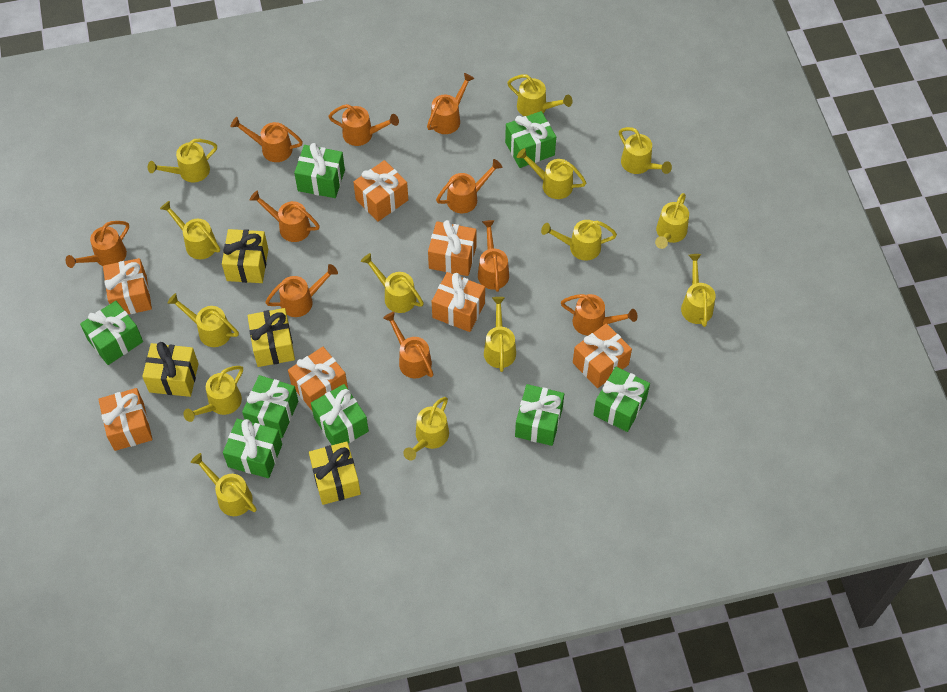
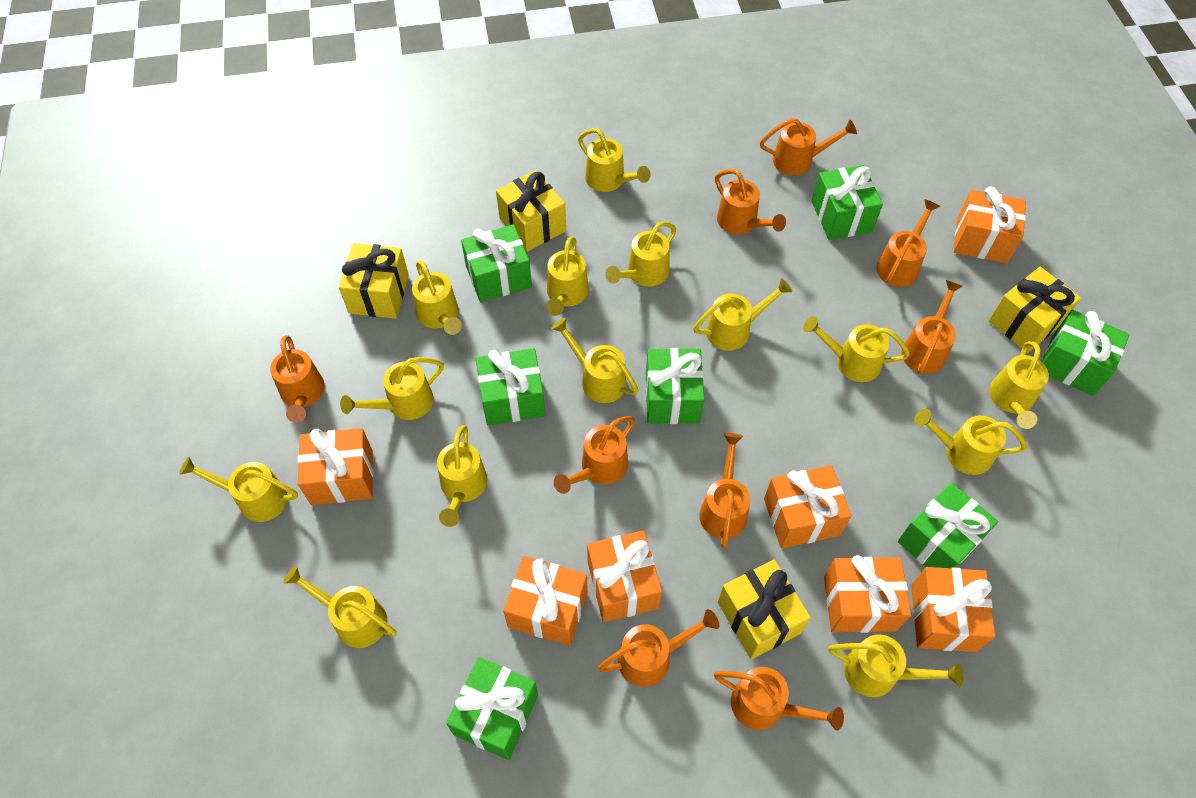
green gift: [80,301,143,365] [223,419,282,478] [242,375,298,438] [294,143,345,198] [311,384,369,445] [505,111,556,168] [515,384,564,446] [593,367,650,432] = 8 -> [446,657,538,760] [461,224,532,303] [476,348,545,426] [646,348,704,424] [812,165,883,240] [898,483,998,568] [1042,310,1130,396] = 7
orange watering can: [66,221,129,268] [230,117,303,162] [250,190,320,242] [265,264,338,317] [328,104,399,146] [383,312,434,379] [427,73,475,134] [436,159,502,213] [478,220,509,292] [561,294,637,336] = 10 -> [270,335,325,423] [554,416,635,494] [598,609,719,687] [699,433,751,548] [714,667,844,731] [715,169,786,234] [760,118,857,176] [876,199,940,287] [901,280,962,374] = 9

